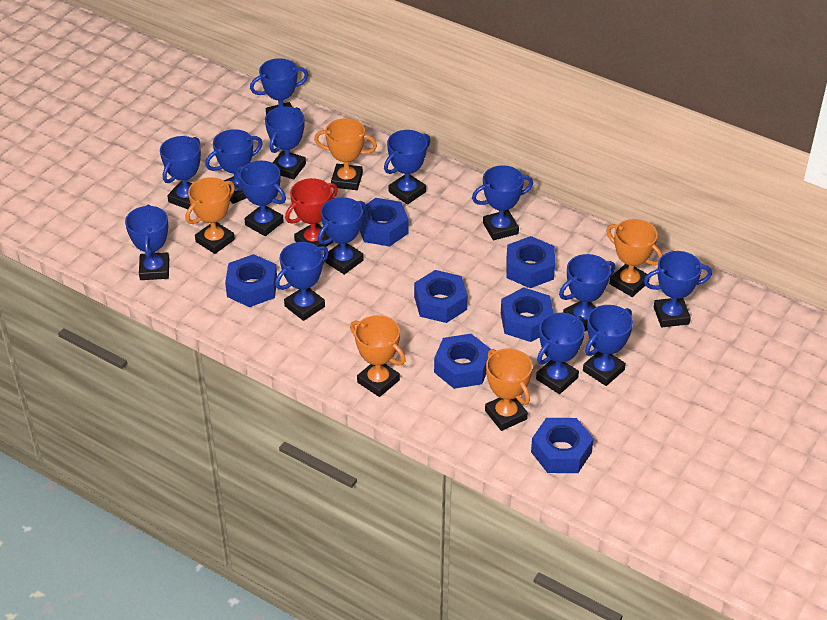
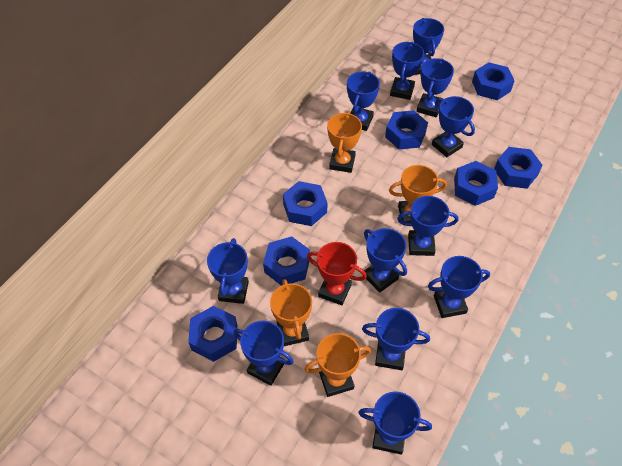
blue trophy: [125,205,169,280] [160,136,201,209] [205,129,263,204] [236,161,286,236] [250,58,308,115] [265,107,306,180] [275,242,329,321] [318,197,366,275] [384,130,430,204] [472,165,533,240] [536,313,585,394] [559,254,615,331] [583,305,633,386] [644,251,712,327] = 14 -> [207,238,249,304] [234,321,294,386] [347,71,380,131] [358,392,432,455] [362,308,430,370] [364,228,407,293] [390,42,424,100] [397,196,459,256] [413,18,444,75] [416,58,454,117] [428,256,490,318] [432,96,475,157] = 12
orange trophy: [186,177,235,254] [314,118,377,190] [350,315,406,397] [485,348,533,431] [606,219,663,297] = 5 -> [270,279,312,346] [304,333,371,397] [327,112,362,173] [389,165,447,223] = 4

